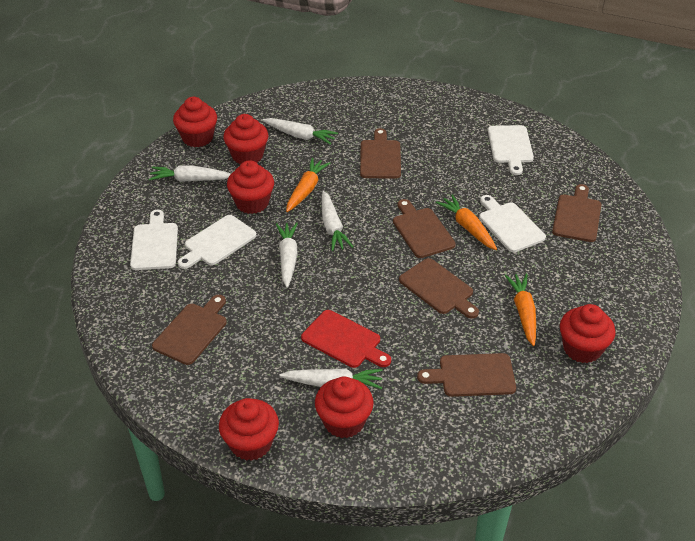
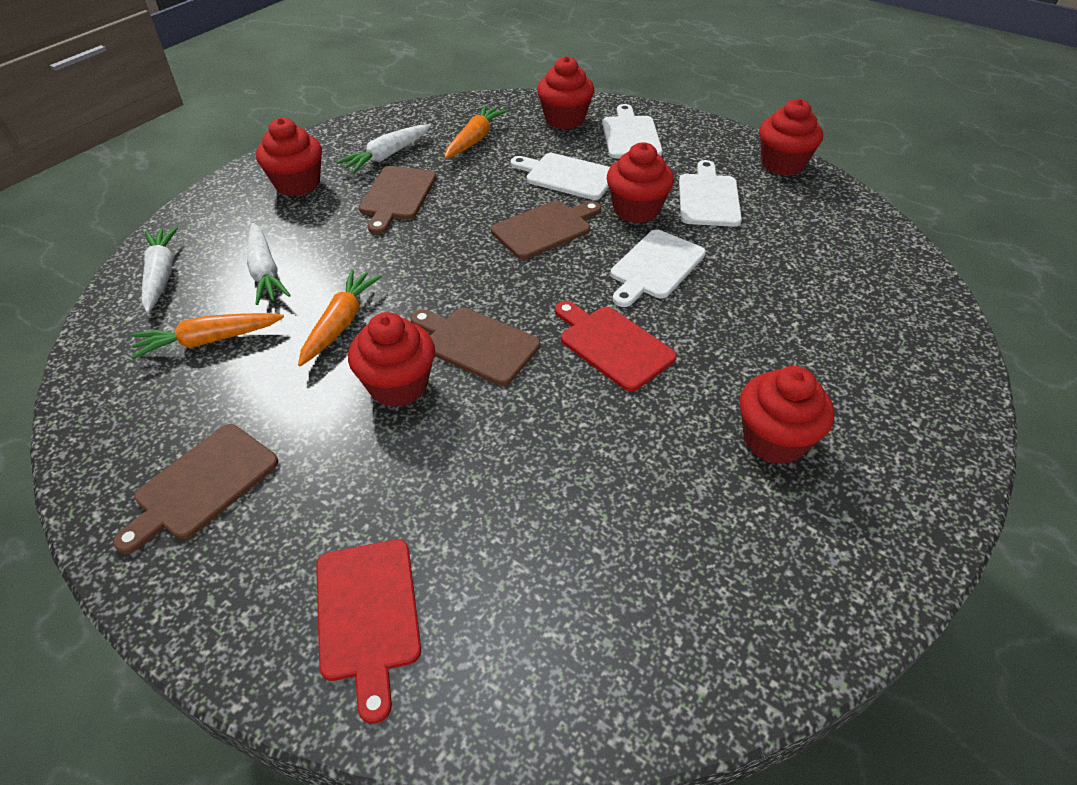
brown cutting board: [152,295,227,365] [360,128,401,179] [393,199,456,258] [399,258,479,319] [417,353,516,397] [552,184,601,242] = 6 -> [113,424,278,554] [359,166,436,234] [411,308,540,386] [491,201,601,259] = 4
red cutting board: [301,310,391,368] = 1 -> [316,539,421,724] [555,301,677,392] = 2
white carrot: [149,165,231,182] [262,118,338,145] [276,222,298,288] [279,368,383,389] [322,191,353,251] = 5 -> [142,227,178,313] [247,223,291,305] [336,124,431,173] = 3

